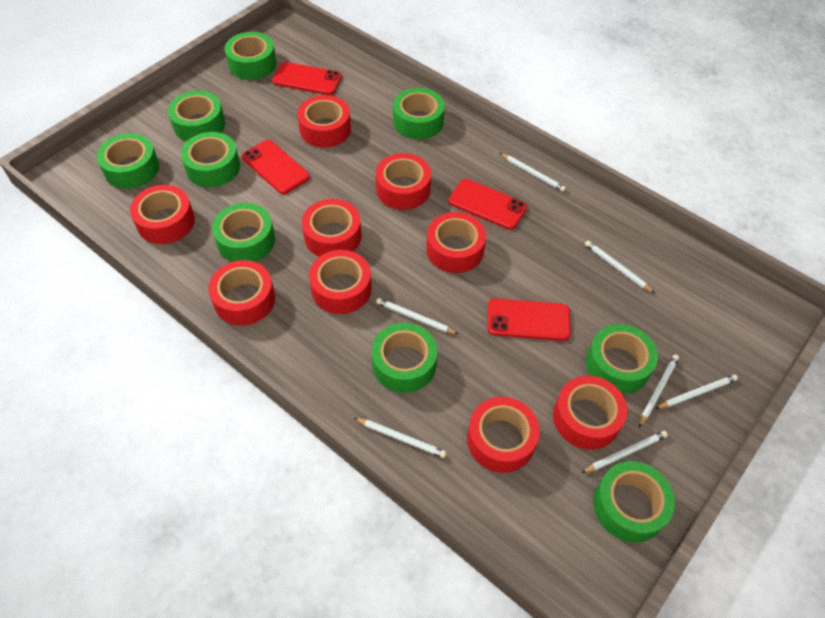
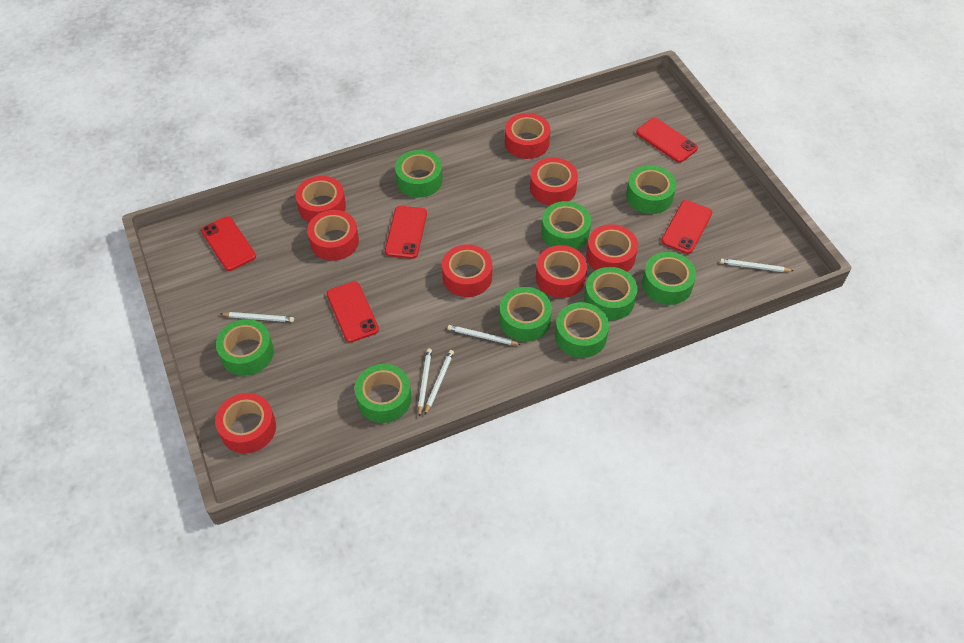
red phone: [242,140,310,194] [273,62,342,95] [449,179,527,230] [487,299,571,341] = 4 -> [201,216,256,271] [327,281,379,343] [385,206,427,259] [636,118,698,163] [661,200,712,254] = 5
red tape: [130,185,195,244] [209,260,275,326] [297,95,351,148] [302,199,362,257] [309,250,372,314] [376,153,431,210] [426,212,486,273] [467,397,540,473] [553,376,627,450] = 9 -> [215,393,276,454] [296,176,346,223] [307,210,359,261] [442,244,492,297] [505,113,551,159] [530,157,578,205] [536,245,587,298] [586,224,638,272] = 8
white pencil: [354,418,446,458] [376,298,458,334] [500,153,566,192] [582,431,668,473] [585,241,655,293] [639,355,679,427] [655,374,738,409] = 7 -> [221,312,294,322] [418,349,432,417] [425,350,454,415] [447,325,521,345] [720,259,793,272] = 5

